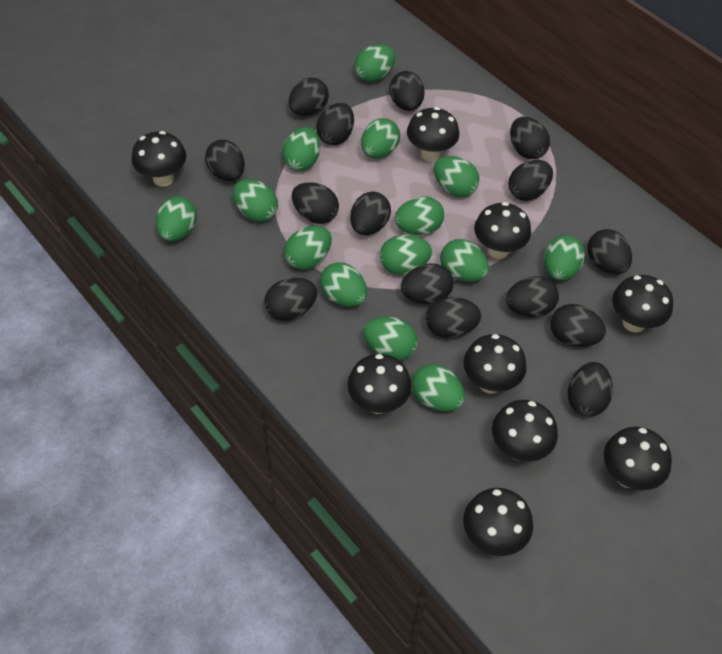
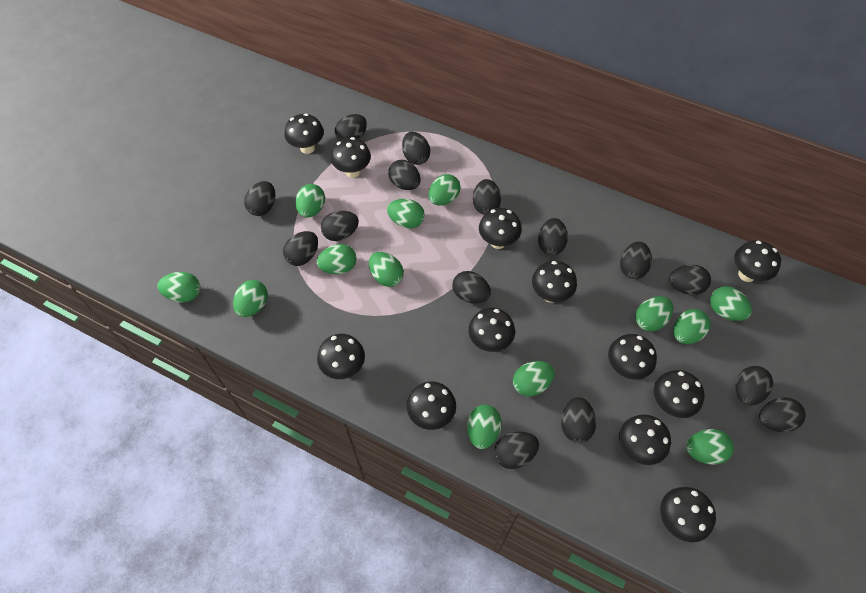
black mushroom: [131,131,186,187] [347,354,412,414] [407,107,459,162] [463,334,527,394] [463,488,533,556] [474,202,531,259] [492,400,558,461] [604,427,672,490] [612,275,673,333] = 9 -> [284,114,324,154] [317,334,365,379] [331,137,371,178] [407,381,456,430] [468,308,515,352] [479,208,522,249] [532,261,577,303] [608,334,657,379] [619,415,671,465] [654,370,704,418] [660,487,716,542] [734,241,781,282] = 12
green egg: [156,196,197,241] [233,179,278,222] [282,127,320,171] [284,226,332,270] [320,262,367,307] [355,44,395,82] [361,118,400,158] [363,317,418,360] [380,235,432,275] [395,196,444,235] [412,364,465,411] [434,156,479,197] [440,239,489,282] [544,235,585,281] = 14 -> [157,272,200,302] [233,280,268,317] [295,184,325,218] [317,244,357,274] [369,252,404,287] [387,199,425,228] [428,174,461,205] [467,405,502,449] [513,361,555,397] [635,296,673,332] [673,309,711,344] [686,429,734,465] [710,286,752,321] = 13

